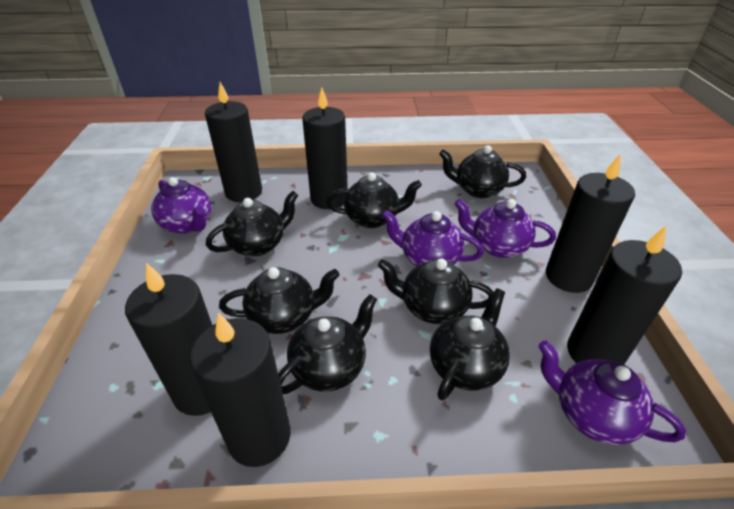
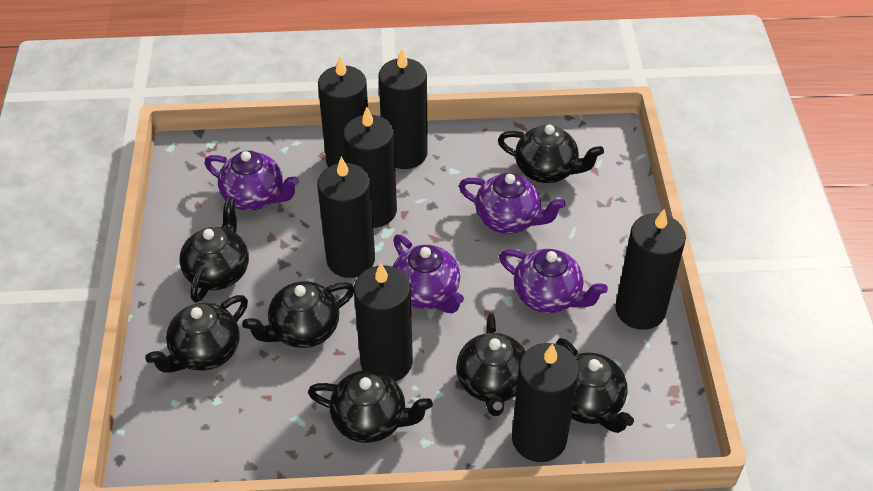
black candle: [125,263,212,416] [190,312,291,467] [205,82,262,202] [302,87,348,209] [546,155,635,293] [567,226,682,364] = 6 -> [317,157,375,278] [318,56,368,167] [343,107,397,228] [354,263,413,381] [378,49,428,169] [512,343,579,462] [615,208,686,330] = 7

